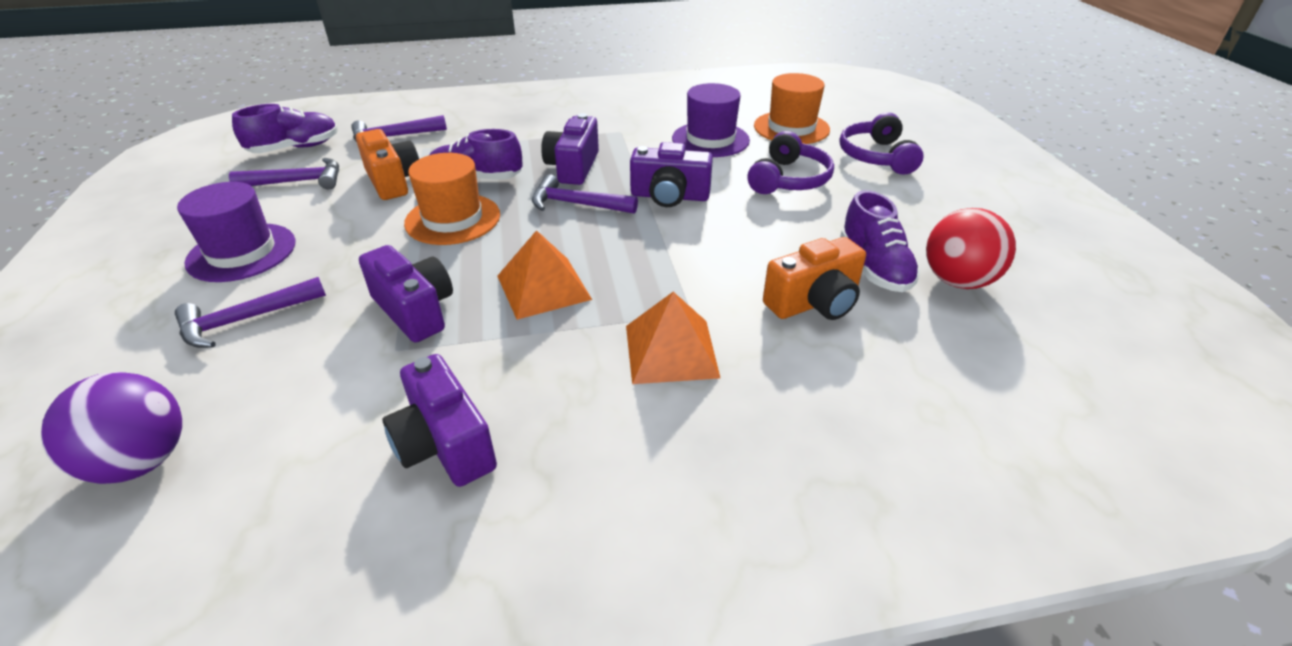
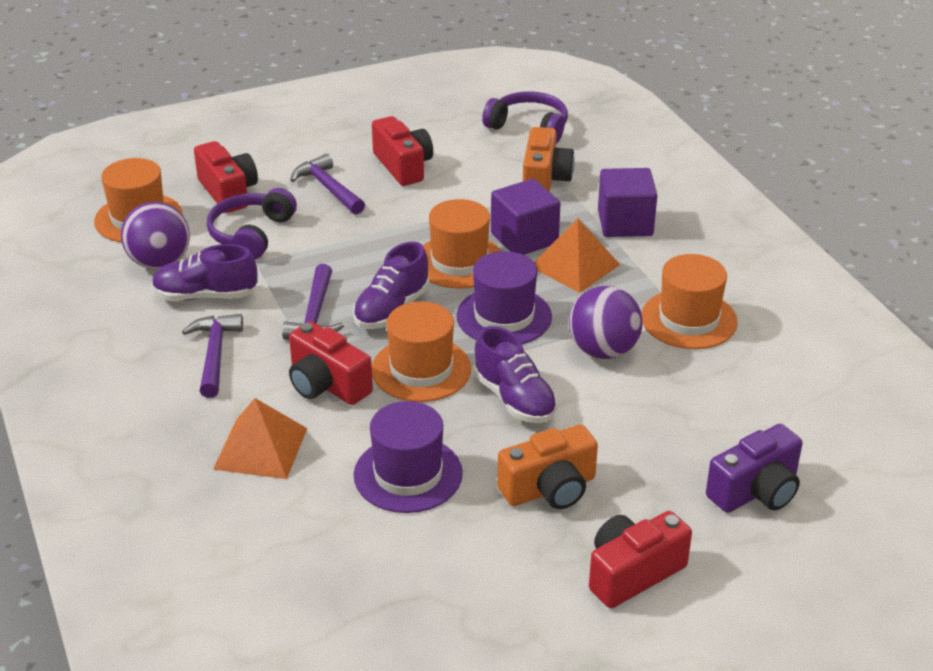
orange hat: [404,153,500,245] [754,73,830,144] = 2 -> [94,158,183,242] [372,301,471,402] [423,199,501,289] [641,254,738,349] = 4
purple ball: [41,372,182,484] = 1 -> [121,202,190,269] [569,286,642,359] = 2
purple camera: [359,245,453,343] [383,354,497,487] [541,113,599,185] [630,142,713,207] = 4 -> [706,424,803,513] = 1
purple cube: none = 0 -> [491,179,561,255] [598,168,657,237] = 2
purple hammer: [175,277,326,348] [229,158,339,189] [351,115,447,142] [532,174,638,214] = 4 -> [182,314,243,398] [282,264,344,340] [290,154,365,215] = 3
red ball: [926,208,1016,289] = 1 -> none = 0
red camera: none = 0 -> [194,141,258,213] [289,321,373,405] [372,116,433,186] [589,511,692,608] = 4

